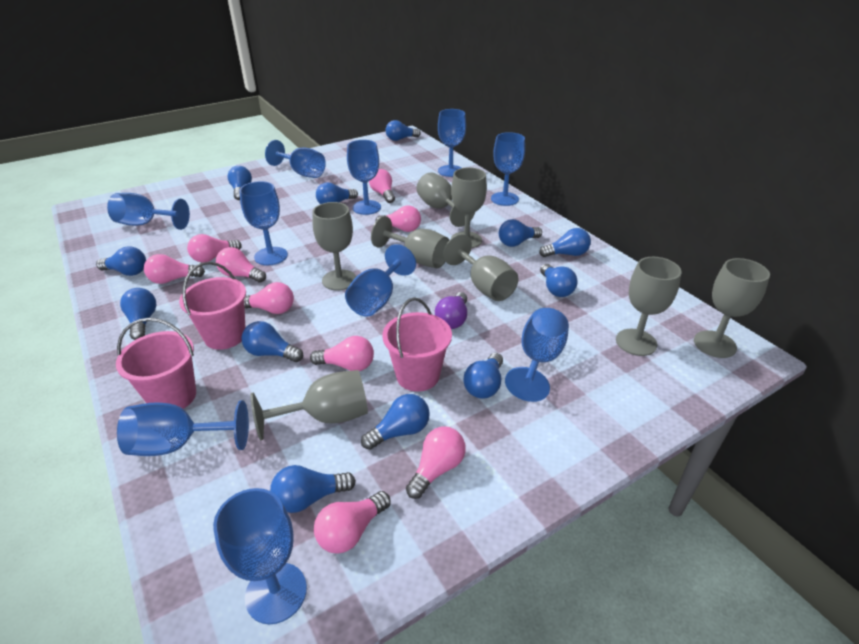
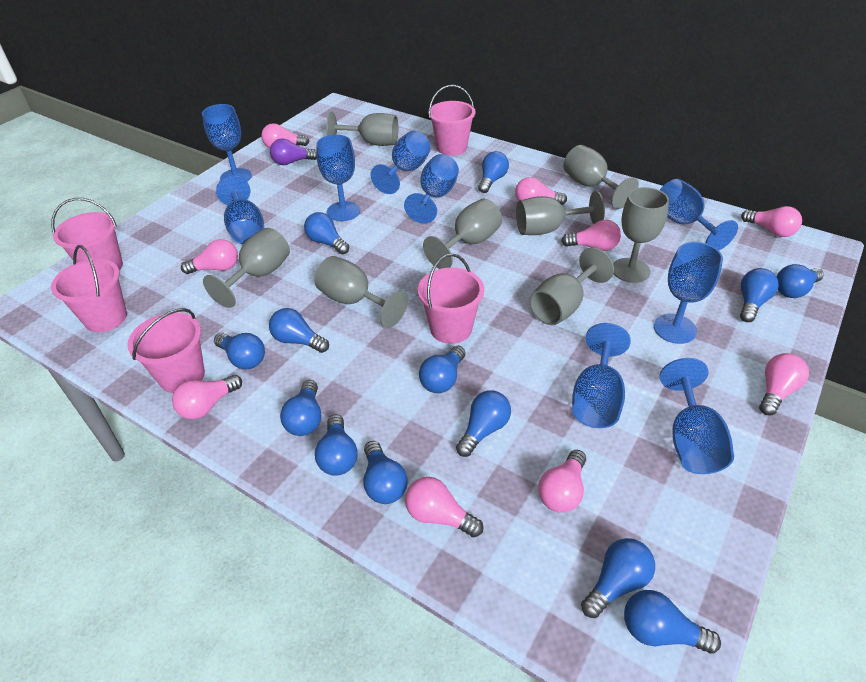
blue goblet: [107,193,190,230] [117,400,249,456] [213,488,307,624] [239,181,288,265] [265,140,326,178] [345,244,416,317] [347,140,381,215] [438,109,466,177] [491,132,525,206] [505,308,569,402] = 10 -> [202,104,252,182] [216,176,264,244] [316,135,360,221] [370,131,431,194] [404,154,459,223] [572,323,631,428] [654,242,723,344] [660,179,738,250] [660,358,734,474] = 9
blue light bulb: [96,246,146,276] [120,288,156,340] [228,166,252,200] [241,321,303,362] [270,465,356,513] [316,182,358,204] [361,394,430,450] [386,120,421,141] [464,353,503,399] [499,219,542,247] [539,228,591,257] [540,264,578,297] = 12 -> [214,333,265,369] [269,308,329,353] [280,380,321,436] [304,212,349,254] [315,414,357,476] [363,441,407,504] [419,346,466,393] [456,390,511,457] [478,151,509,193] [581,538,655,618] [624,590,721,654] [740,268,779,322] [776,264,824,298] = 13
pink bucket: [116,318,196,409] [179,262,246,350] [382,297,452,392] = 3 -> [51,198,123,270] [51,245,127,332] [127,308,205,393] [418,253,484,344] [428,85,476,156] = 5

